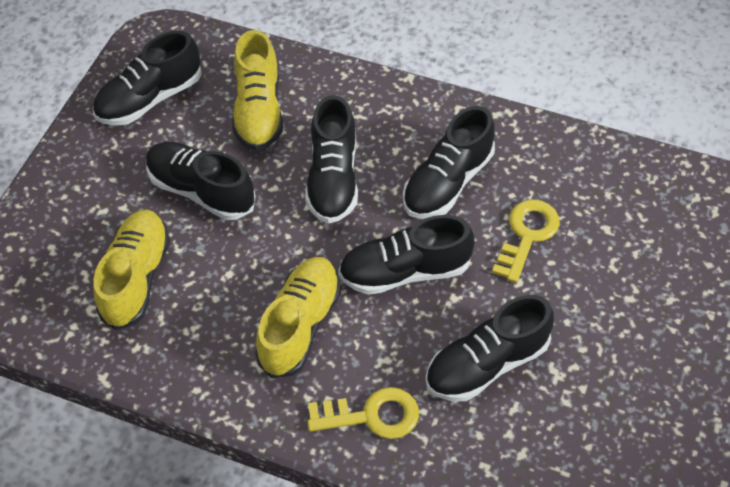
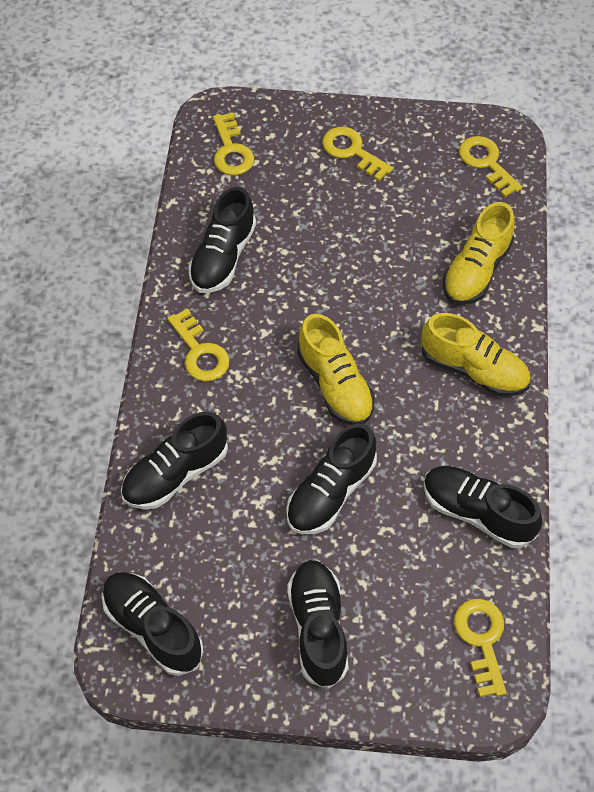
yellow key: [307,387,419,439] [492,199,560,283] = 2 -> [167,308,230,381] [213,112,254,175] [322,127,393,181] [454,599,507,697] [459,136,522,197] = 5

